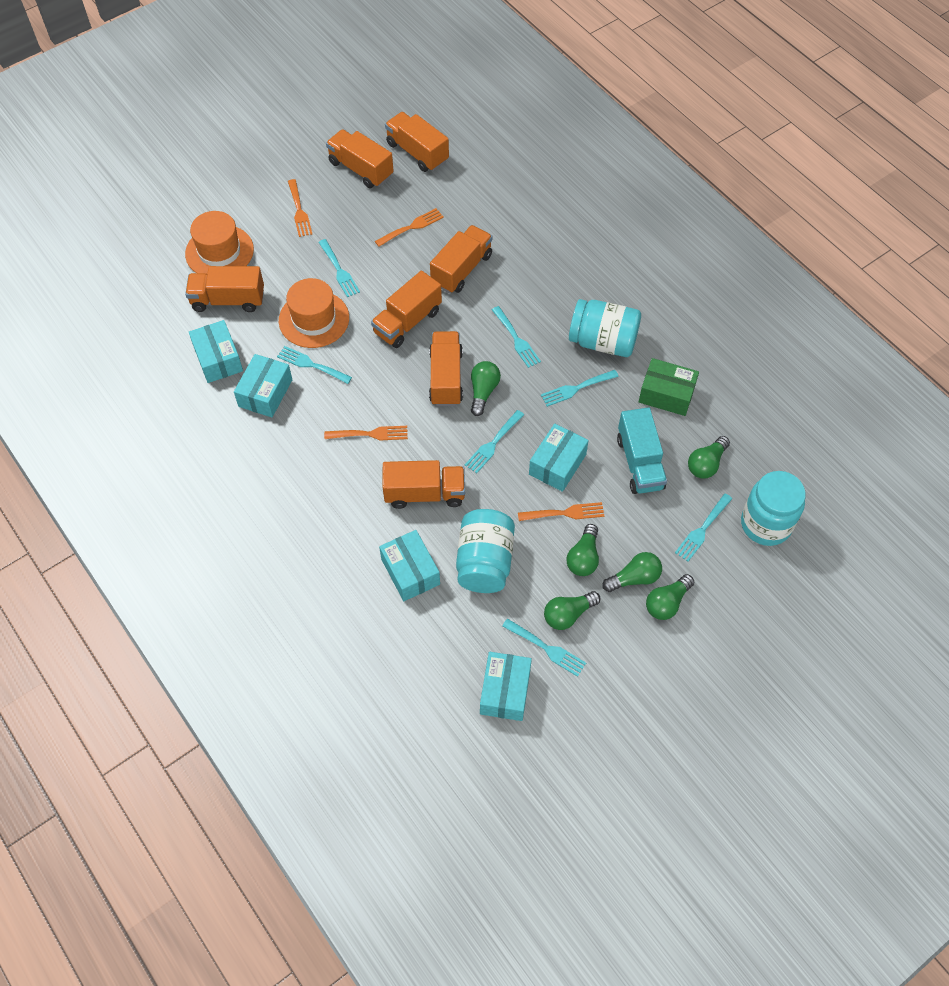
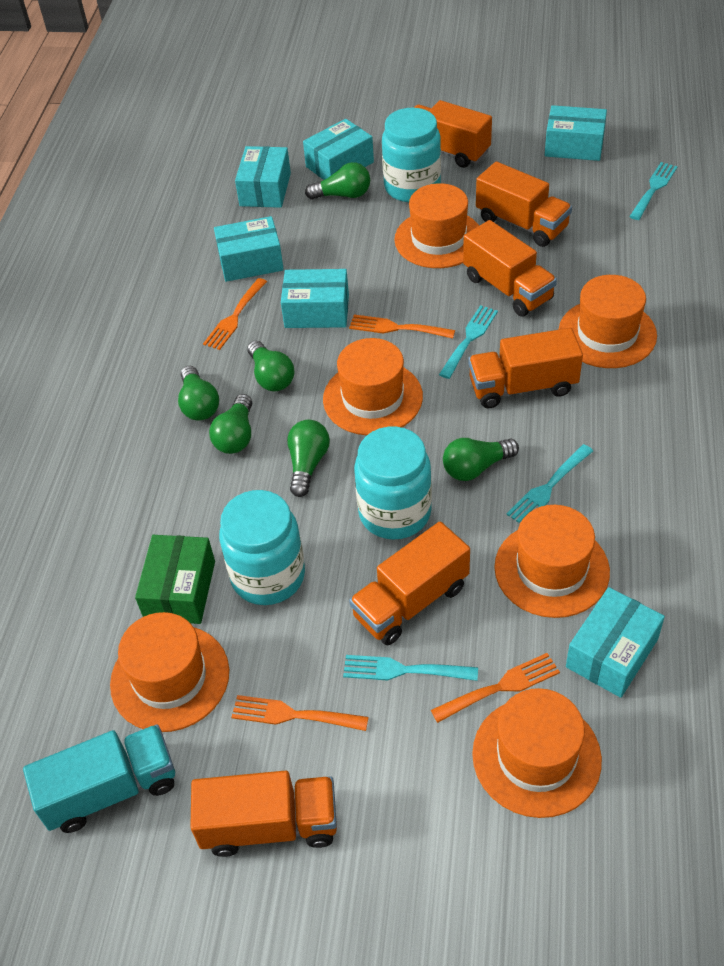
orange hat: [185,211,254,274] [279,278,349,348] = 2 -> [110,612,229,732] [323,338,423,435] [394,183,479,268] [472,688,602,818] [494,505,610,618] [559,275,657,368] = 6
orange truck: [185,266,264,312] [326,129,394,188] [371,271,442,348] [382,460,465,509] [385,112,449,172] [429,331,463,406] [430,225,493,293] = 7 -> [190,770,337,857] [349,521,470,645] [414,100,492,168] [463,220,557,317] [468,328,583,408] [476,162,572,247] = 6
turquoise box: [189,320,243,383] [234,354,292,417] [379,530,440,601] [480,652,532,721] [529,424,589,492] = 5 -> [214,216,284,282] [235,146,291,208] [281,269,349,328] [303,119,374,180] [545,105,607,161] [566,587,665,698] = 6
turquoise fork: [277,346,352,384] [318,239,360,297] [465,410,524,473] [492,306,541,368] [502,618,586,677] [541,370,619,407] [675,494,732,562] = 7 -> [343,655,478,681] [439,305,498,379] [506,444,593,523] [629,162,678,220] = 4

